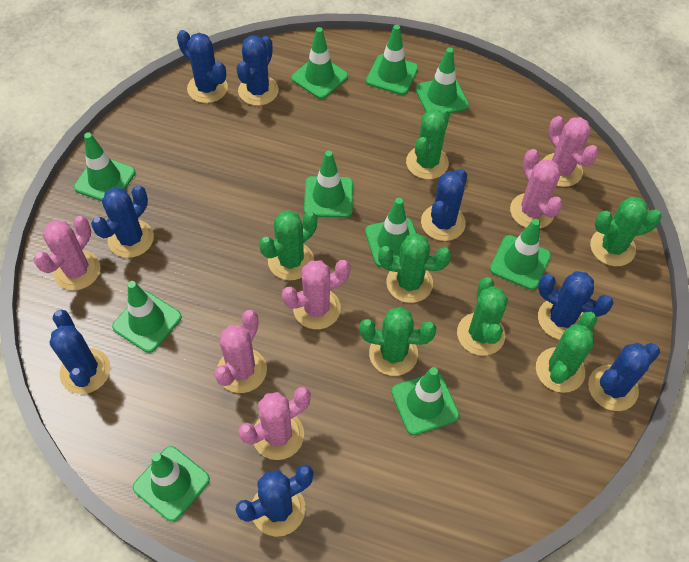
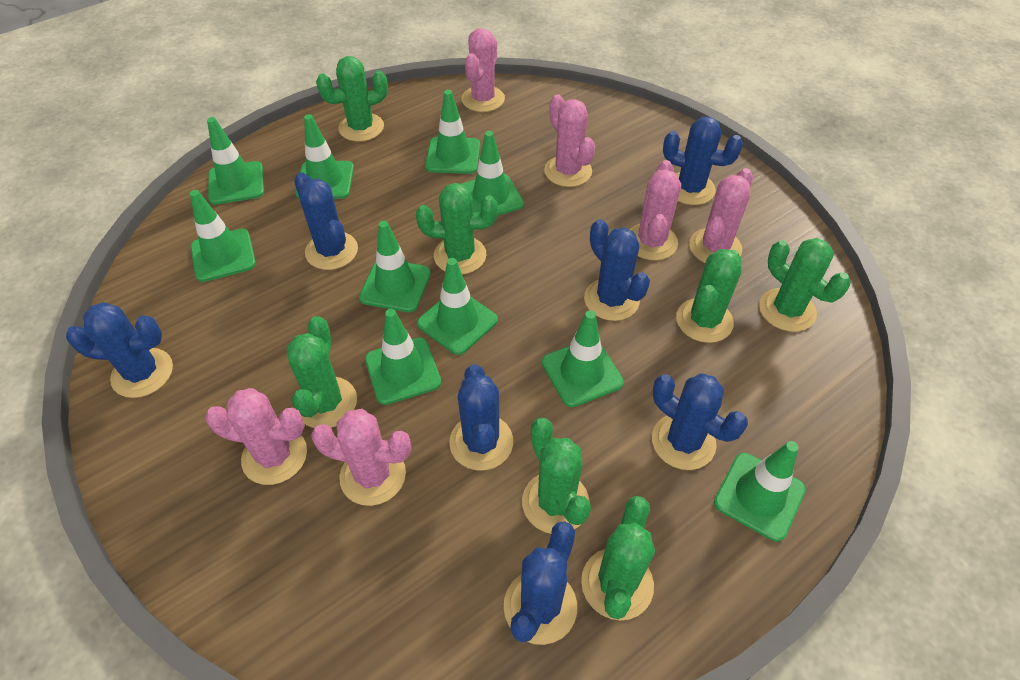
blue cactus: [49,310,111,394] [91,185,154,258] [177,30,228,103] [236,36,279,106] [236,465,313,537] [421,169,467,241] [538,271,614,340] [588,343,660,411] = 8 -> [66,302,173,398] [294,172,358,270] [449,364,513,470] [504,521,577,645] [584,219,650,321] [652,373,748,470] [663,117,743,205] = 7

